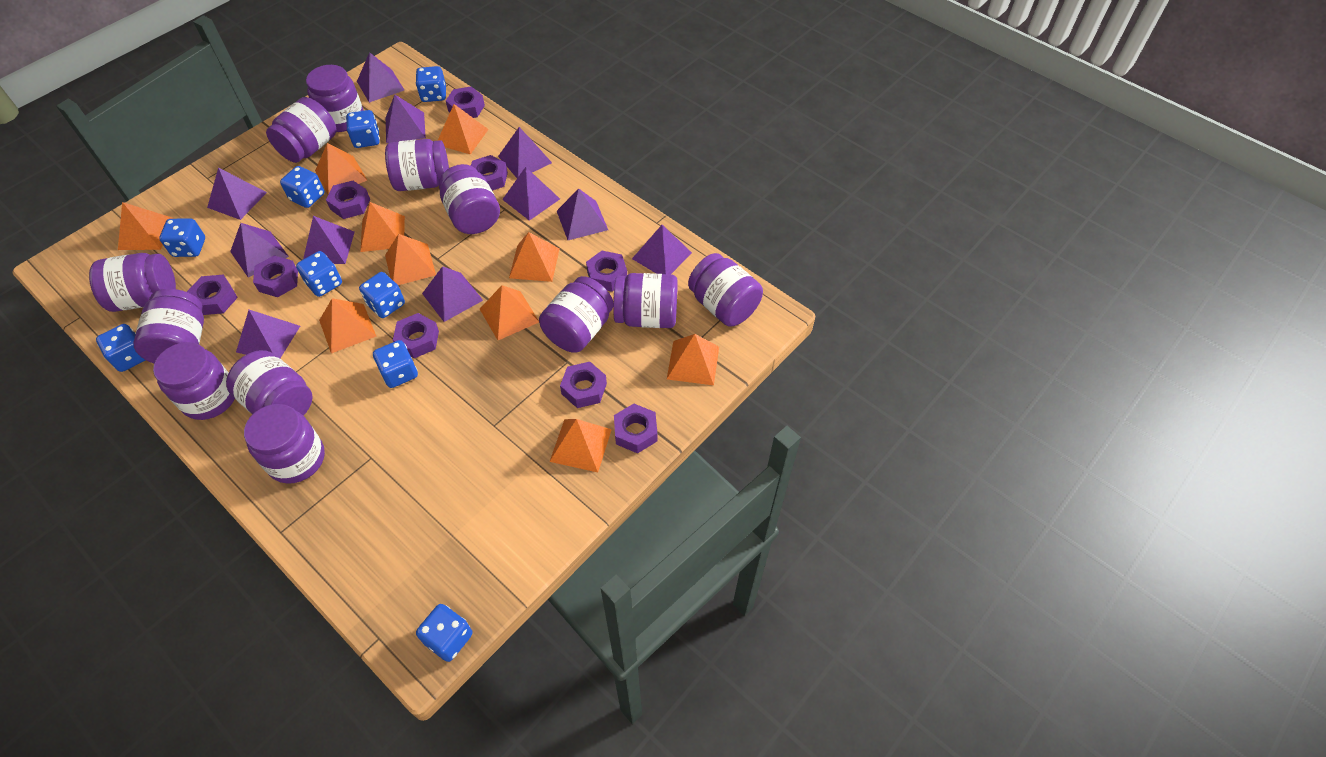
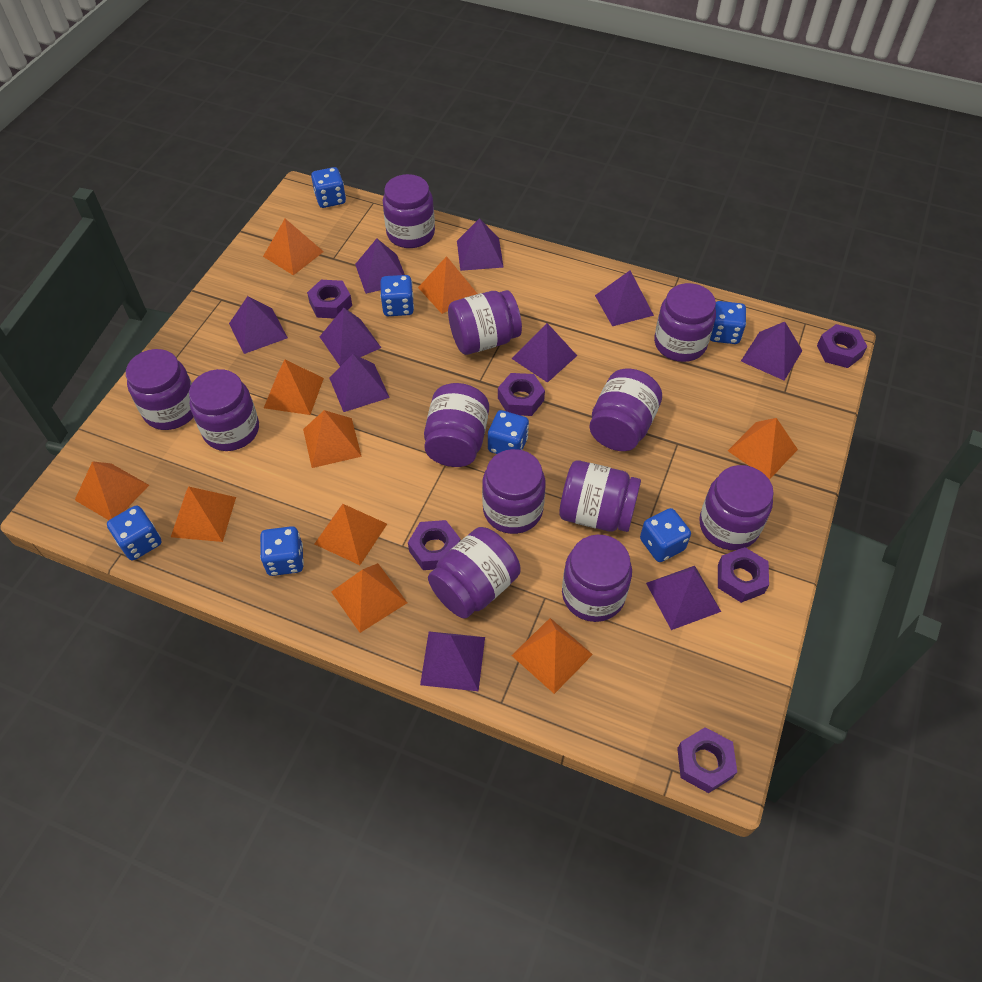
blue dice: [96,324,145,372] [159,219,205,257] [280,166,324,208] [296,251,342,297] [346,110,380,148] [359,272,405,318] [373,340,418,388] [416,66,446,102] [416,604,473,662] = 9 -> [107,506,162,560] [260,526,304,576] [311,167,346,208] [380,275,414,316] [488,410,529,454] [640,508,691,562] [710,301,746,344] = 7
purple nut: [187,275,238,315] [253,255,298,297] [326,181,370,219] [393,313,439,358] [446,87,485,118] [471,155,508,191] [560,362,607,408] [586,251,627,292] [614,404,658,453] = 9 -> [307,280,352,319] [408,520,461,570] [498,373,545,416] [677,727,737,793] [718,547,769,603] [817,324,868,368] = 6
purple pyramid: [207,168,267,220] [230,223,289,278] [236,310,300,358] [303,216,355,264] [357,52,404,103] [386,95,426,143] [422,266,483,322] [498,127,552,178] [502,167,560,221] [557,188,608,240] [632,225,692,275] = 11 -> [229,296,288,354] [319,308,381,366] [329,354,390,412] [355,238,405,294] [420,631,485,691] [457,218,504,271] [512,323,577,383] [595,271,654,326] [646,566,721,630] [741,322,803,381] = 10

